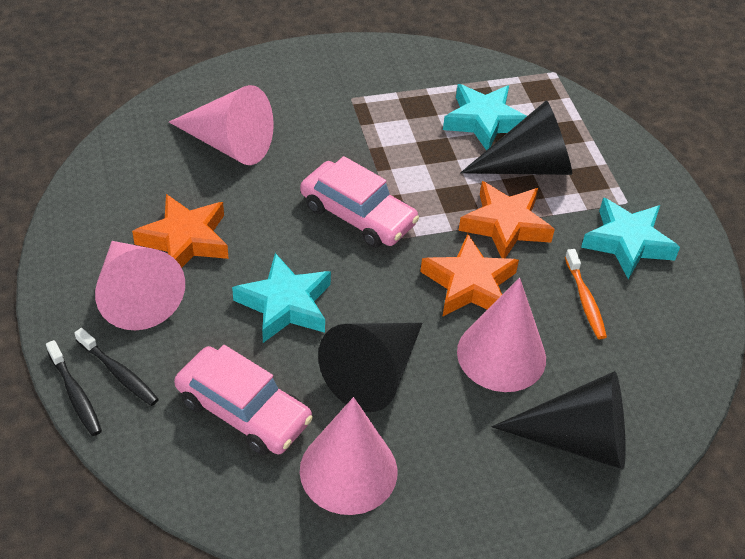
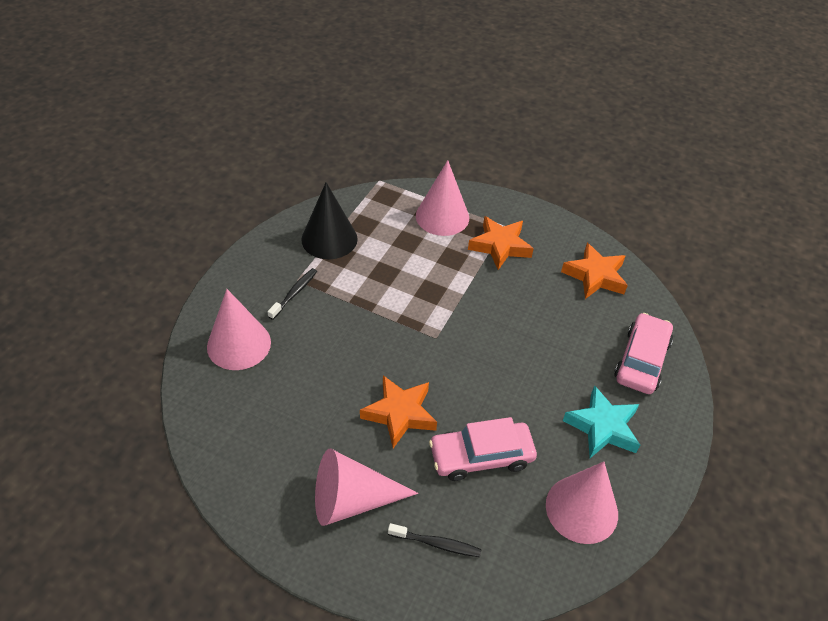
black cone: [318,323,422,412] [460,100,572,175] [492,371,626,470] = 3 -> [301,182,358,259] = 1
orange toothbrush: [565,249,607,339] = 1 -> none = 0
turquoise star: [232,253,331,343] [443,84,527,151] [581,198,680,279] = 3 -> [563,385,640,458] = 1

